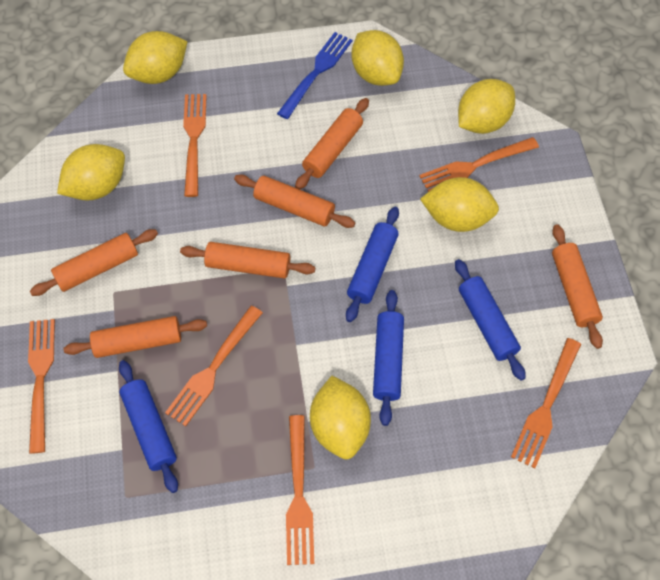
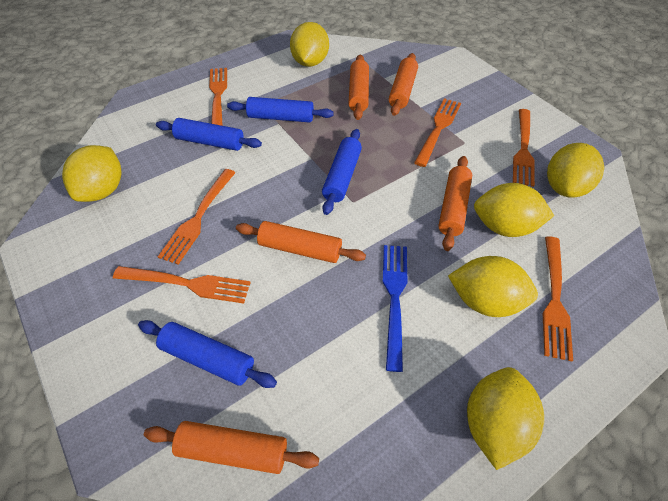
orange rolling pin: [30,229,158,296] [63,316,207,358] [180,242,315,279] [234,174,355,228] [295,98,369,190] [552,224,603,349] = 6 -> [144,421,319,474] [236,221,366,263] [348,55,369,120] [389,53,418,116] [438,156,472,251] = 5

